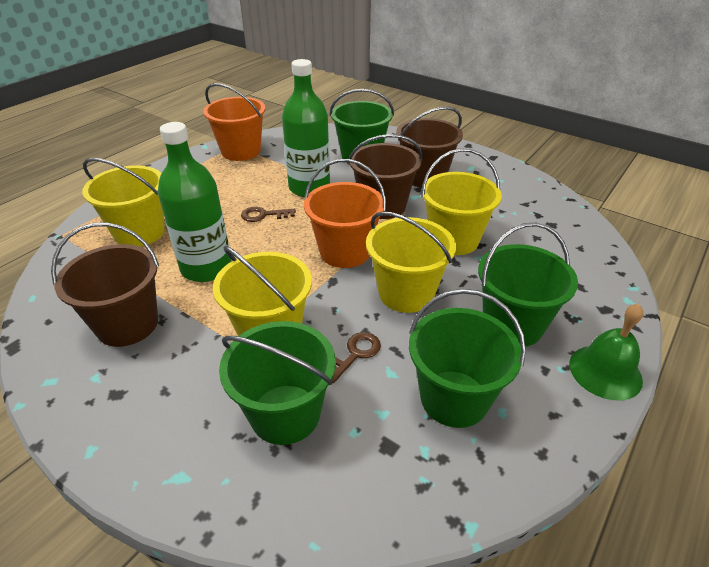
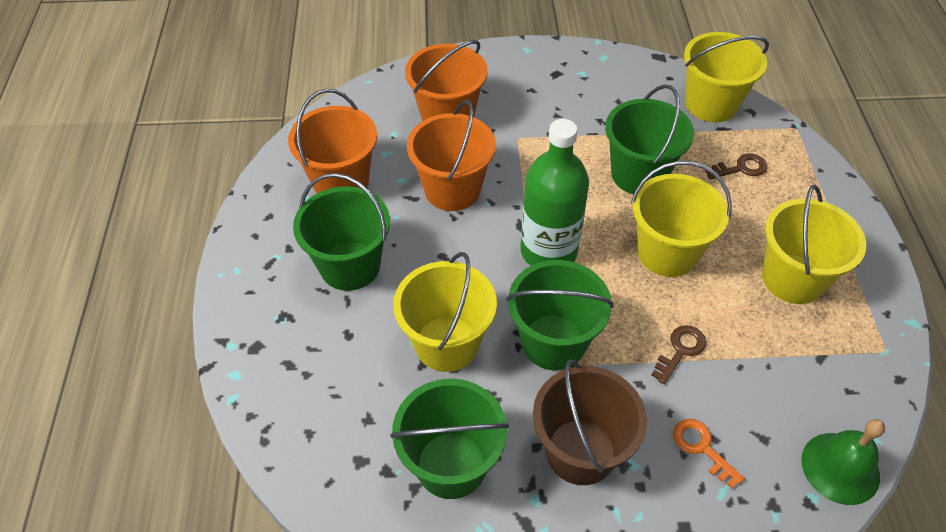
brown bucket: [51,222,159,347] [348,134,422,219] [396,106,463,188] = 3 -> [533,359,647,485] = 1
green bottle: [158,122,232,282] [282,59,330,197] = 2 -> [520,119,589,266] = 1
orange bucket: [203,83,266,161] [304,159,386,268] = 2 -> [288,89,377,193] [405,40,488,121] [407,100,496,211] = 3
orange key: none = 0 -> [673,419,745,489] = 1

